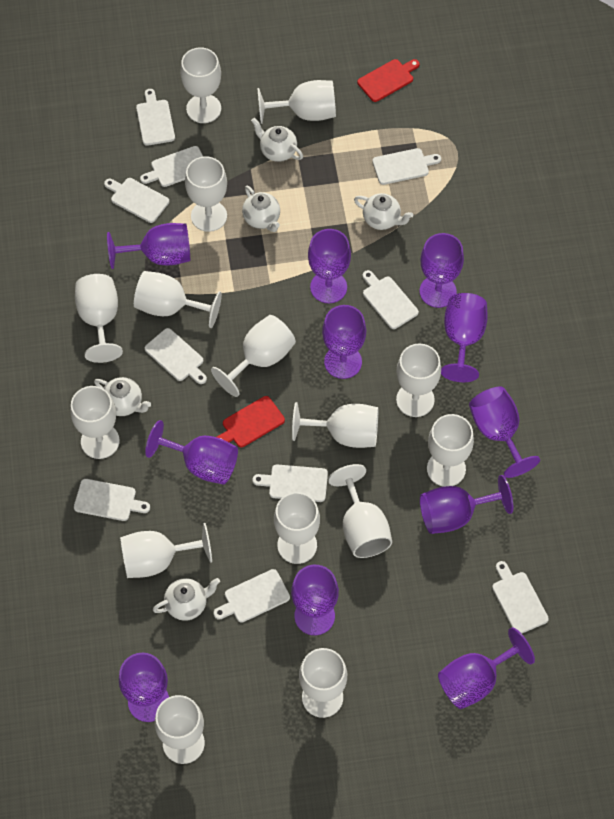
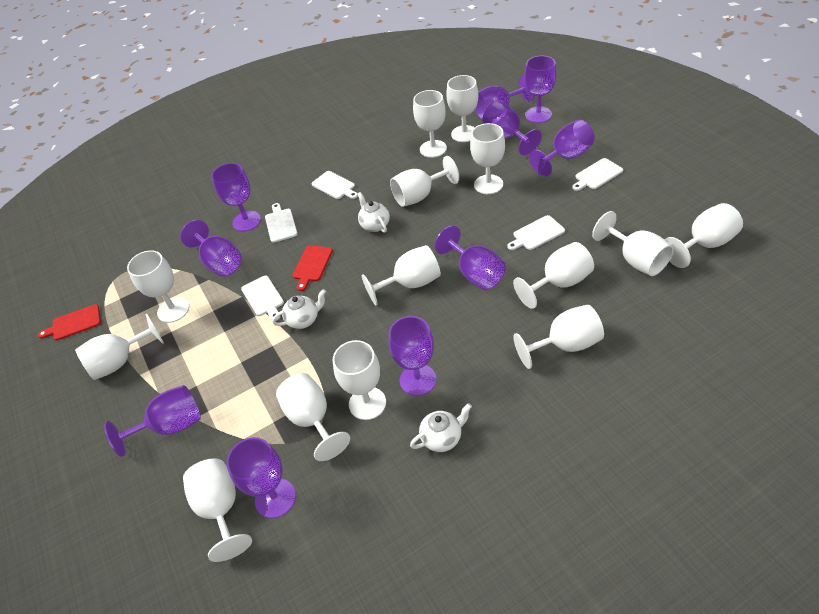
purple goblet: [107,223,190,269] [119,653,169,722] [145,420,238,484] [291,565,339,635] [308,229,351,303] [322,305,366,379] [419,233,464,308] [420,475,513,534] [438,627,535,709] [441,293,488,382] [469,387,540,478] = 11 -> [104,385,201,457] [180,220,242,276] [211,163,261,232] [226,437,296,518] [389,316,436,396] [434,225,506,290] [475,75,534,119] [482,101,542,156] [524,56,556,123] [529,120,595,177] = 10
white cutting board: [74,479,150,521] [104,178,169,223] [136,89,175,146] [140,146,203,187] [145,328,207,384] [213,569,290,623] [252,464,328,502] [363,270,419,329] [372,148,441,185] [492,561,549,634] = 10 -> [241,276,284,321] [265,203,298,243] [312,171,358,199] [507,215,565,250] [572,158,623,191] = 5
white goblet: [70,386,120,459] [75,274,123,363] [120,523,212,578] [134,271,222,328] [155,695,205,764] [180,47,221,123] [185,156,227,232] [211,315,296,397] [257,80,336,124] [274,492,320,564] [292,402,378,448] [299,648,347,718] [328,464,392,558] [396,343,441,417] [427,414,474,487] = 15 -> [75,314,164,380] [127,250,189,323] [183,458,252,562] [276,373,350,461] [333,340,386,420] [362,245,441,305] [390,156,459,207] [413,90,447,158] [446,75,478,142] [470,123,505,194] [513,242,594,309] [513,305,604,369] [592,211,673,276] [665,203,743,268] = 14
white teapot: [94,377,151,416] [153,578,220,621] [242,186,280,232] [251,118,303,162] [354,193,413,230] = 5 -> [272,289,326,329] [358,192,390,233] [410,403,472,452] = 3

